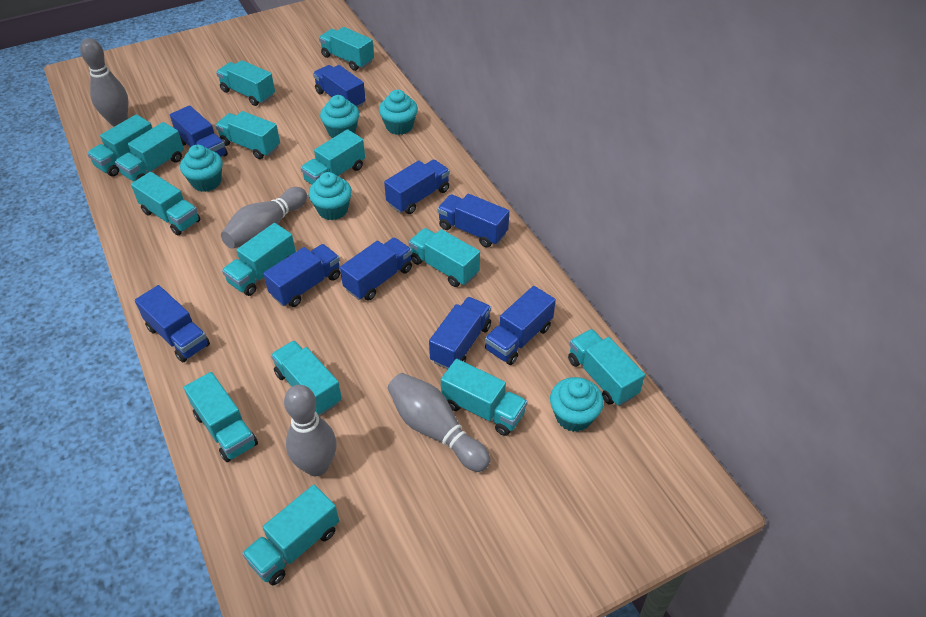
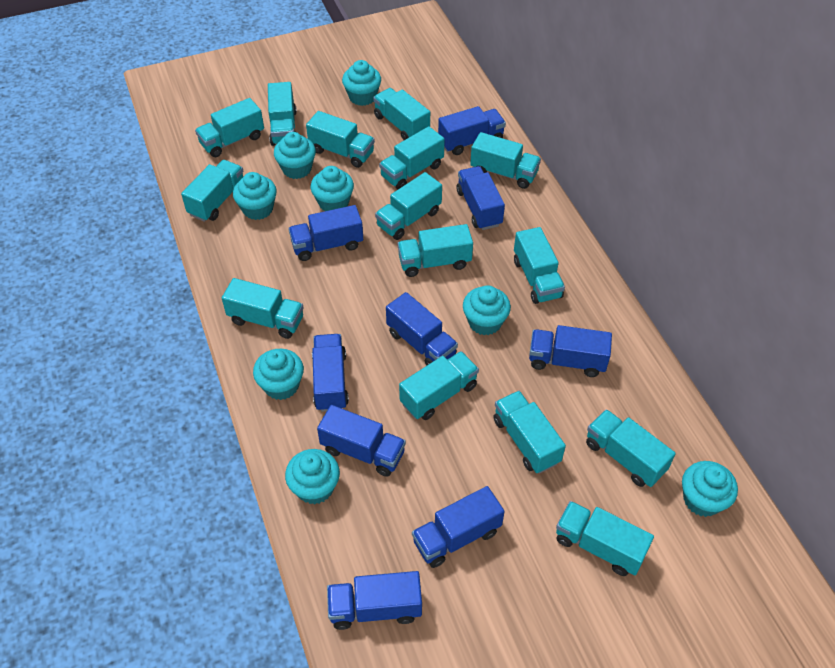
grey bowling pin: [80,38,129,127] [221,187,307,249] [284,385,336,476] [388,373,490,472] = 4 -> none = 0
turquoise cupcake: [180,145,223,192] [309,172,352,220] [320,95,359,138] [379,90,418,135] [550,377,604,432] = 5 -> [233,172,277,220] [253,349,304,400] [274,132,316,179] [285,449,340,504] [311,166,354,211] [342,60,381,106] [463,285,511,335] [682,461,738,517] = 8
turquoise truck: [87,114,152,176] [115,122,184,182] [131,172,201,236] [184,372,258,462] [215,111,280,159] [216,60,275,106] [222,223,296,296] [242,485,339,585] [271,340,342,416] [301,129,365,185] [319,27,374,71] [409,228,480,287] [441,359,527,436] [568,329,645,406] = 14 -> [181,160,243,222] [195,98,264,157] [222,278,303,339] [268,82,297,146] [306,111,375,168] [373,88,430,140] [375,172,442,240] [379,126,445,189] [398,224,473,277] [399,351,479,420] [470,132,541,189] [493,391,566,474] [514,227,565,304] [556,501,654,576] [586,409,676,487] = 15

